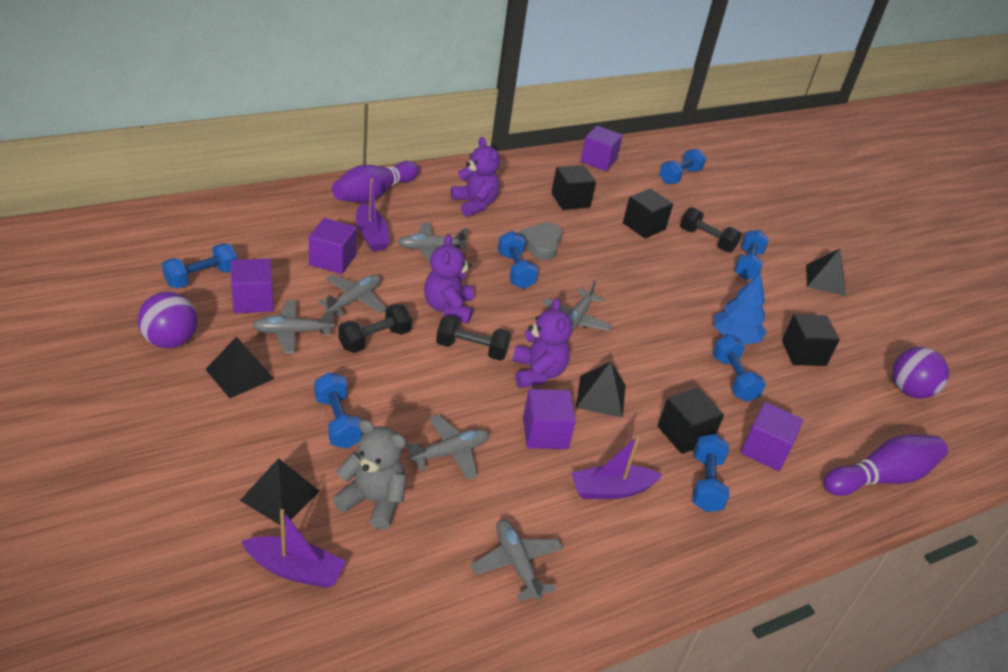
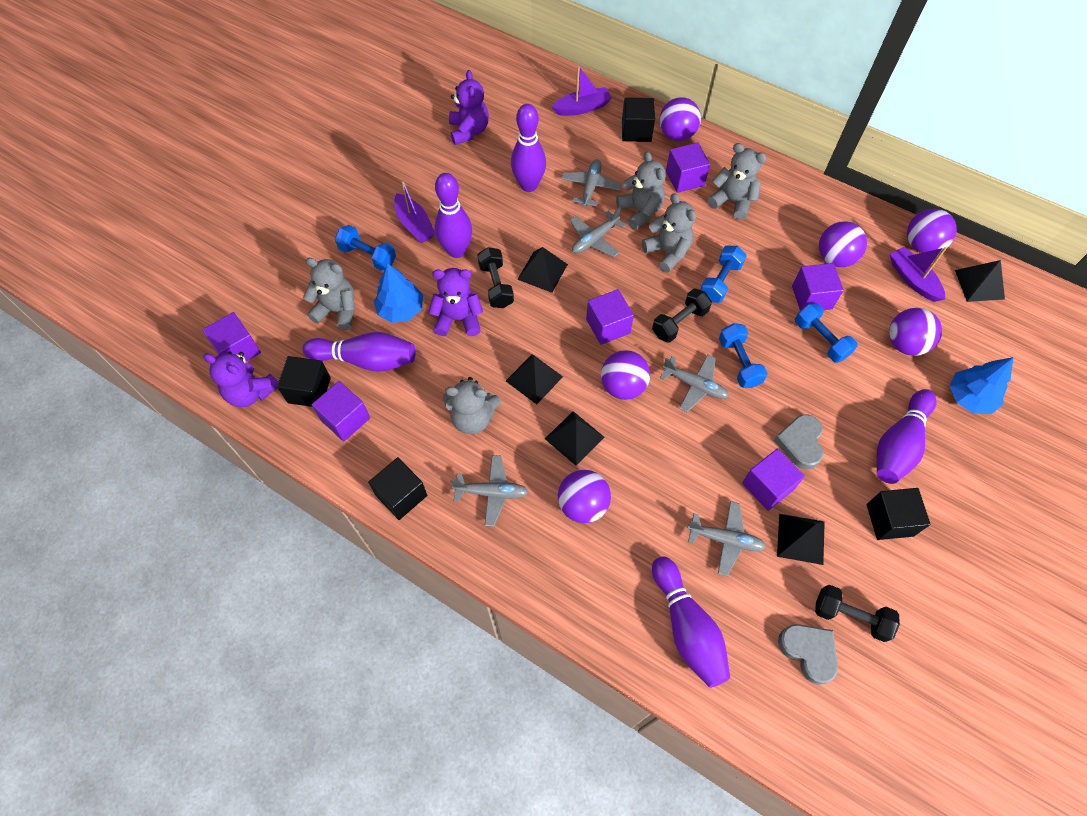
black pyramid: [205,336,274,398] [240,458,320,526] [576,361,626,418] [806,249,846,296] = 4 -> [506,354,563,404] [517,247,568,293] [545,411,604,466] [777,514,825,565] [955,260,1005,302] = 5
blue dumbbell: [162,243,237,288] [314,372,363,449] [498,231,538,289] [659,149,706,184] [692,434,729,512] [712,335,766,402] [734,230,769,280] = 7 -> [335,225,396,271] [700,246,747,303] [719,323,768,388] [795,303,857,363] = 4
blue tree: [714,273,767,344] = 1 -> [374,263,423,323] [949,357,1014,414] = 2
grey heart: [519,222,563,260] = 1 -> [774,414,823,470] [778,624,838,685] = 2
grey plane: [252,300,334,353] [318,275,386,316] [398,222,468,263] [406,415,489,480] [471,519,563,601] [543,280,612,331] = 6 -> [451,455,529,527] [561,159,622,207] [570,207,626,257] [660,355,729,412] [687,501,766,576] = 5
grey teddy bear: [333,419,407,530] = 1 -> [303,258,355,330] [443,377,501,434] [616,151,666,230] [642,193,696,273] [708,143,767,220] = 5
purple ball: [138,292,198,348] [892,347,949,399] = 2 -> [558,470,611,523] [601,350,650,400] [659,97,701,141] [819,221,867,267] [889,308,942,356] [907,209,957,253] = 6
purple bowling pin: [332,161,419,203] [824,434,948,496] = 2 -> [303,332,416,372] [435,173,472,258] [511,104,546,192] [652,556,730,688] [877,389,936,484] = 5
purple cube: [231,259,274,313] [309,218,357,274] [523,389,576,449] [580,126,623,171] [741,402,803,471] = 5 -> [202,312,261,362] [312,381,370,442] [586,289,634,345] [666,143,710,193] [742,449,805,511] [792,263,844,311] = 6

